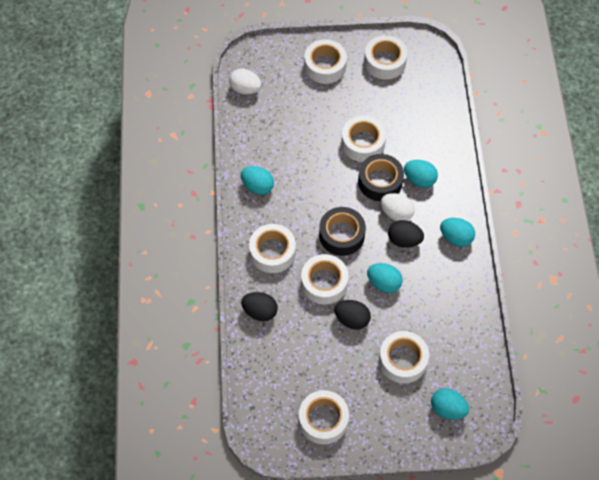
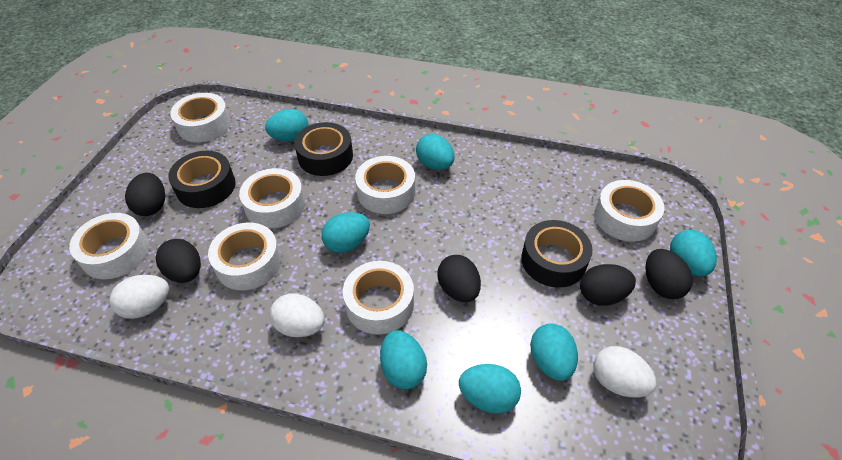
black egg: [241,292,278,322] [334,300,371,330] [388,220,424,248] = 3 -> [125,173,165,216] [156,239,201,283] [437,255,481,302] [580,264,636,306] [645,249,693,299] = 5
black tape: [319,207,366,256] [358,154,404,201] = 2 -> [168,151,236,208] [294,122,353,176] [521,220,593,288] = 3
turquoise egg: [241,166,274,195] [367,263,403,293] [404,160,438,188] [431,388,469,420] [440,218,475,247] = 5 -> [265,109,309,142] [321,212,370,253] [380,330,427,389] [416,134,454,170] [459,364,521,414] [530,323,578,381] [670,230,717,277] = 7
white egg: [229,68,261,95] [381,193,415,221] = 2 -> [110,275,169,319] [270,294,325,337] [593,346,657,398] = 3

